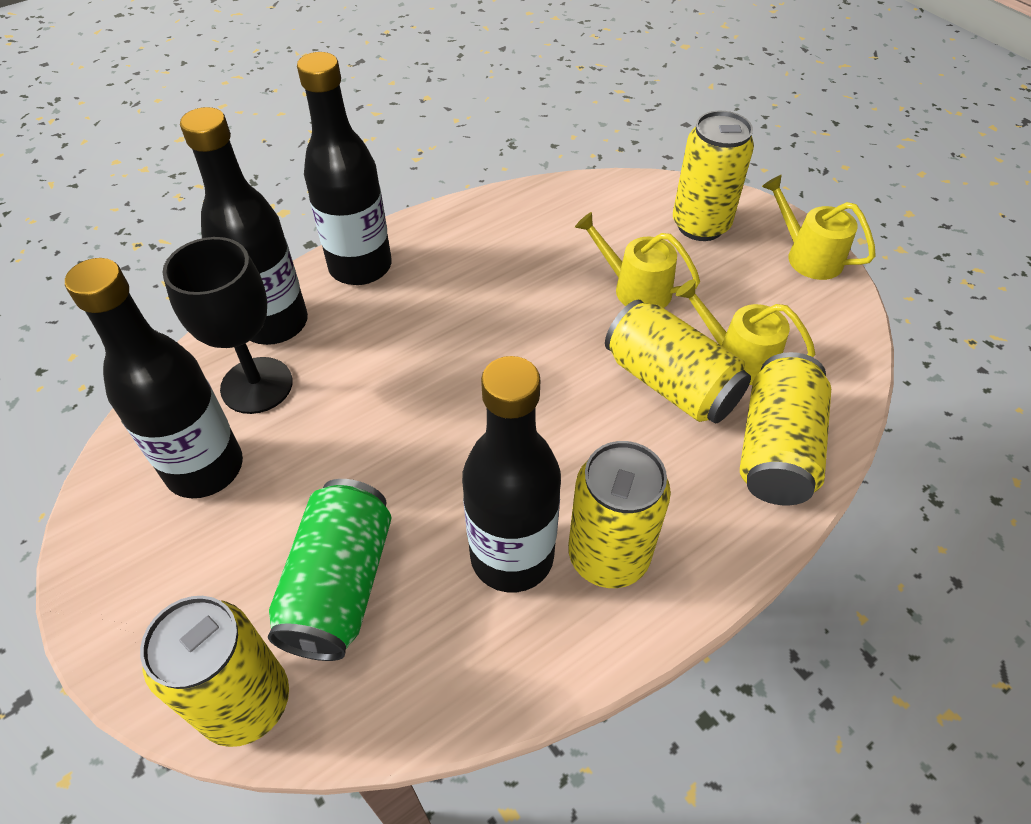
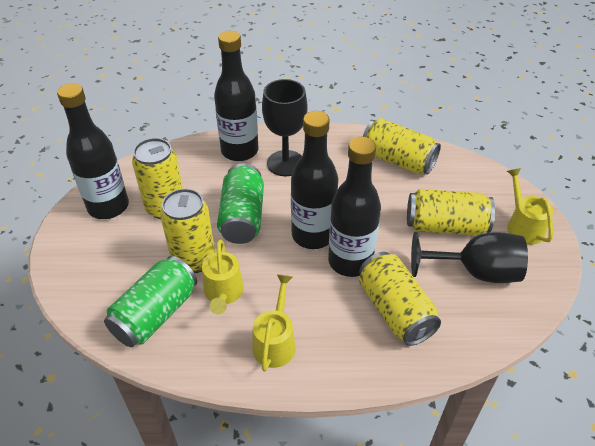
black goblet: [162,237,293,414] = 1 -> [262,79,307,176] [411,232,528,283] = 2
green can: [268,479,392,661] = 1 -> [104,256,197,347] [217,164,264,244] = 2

